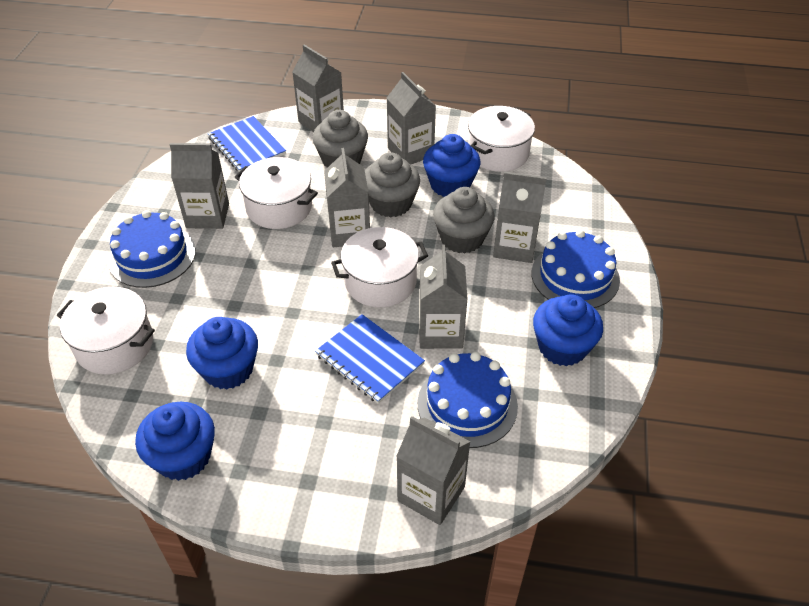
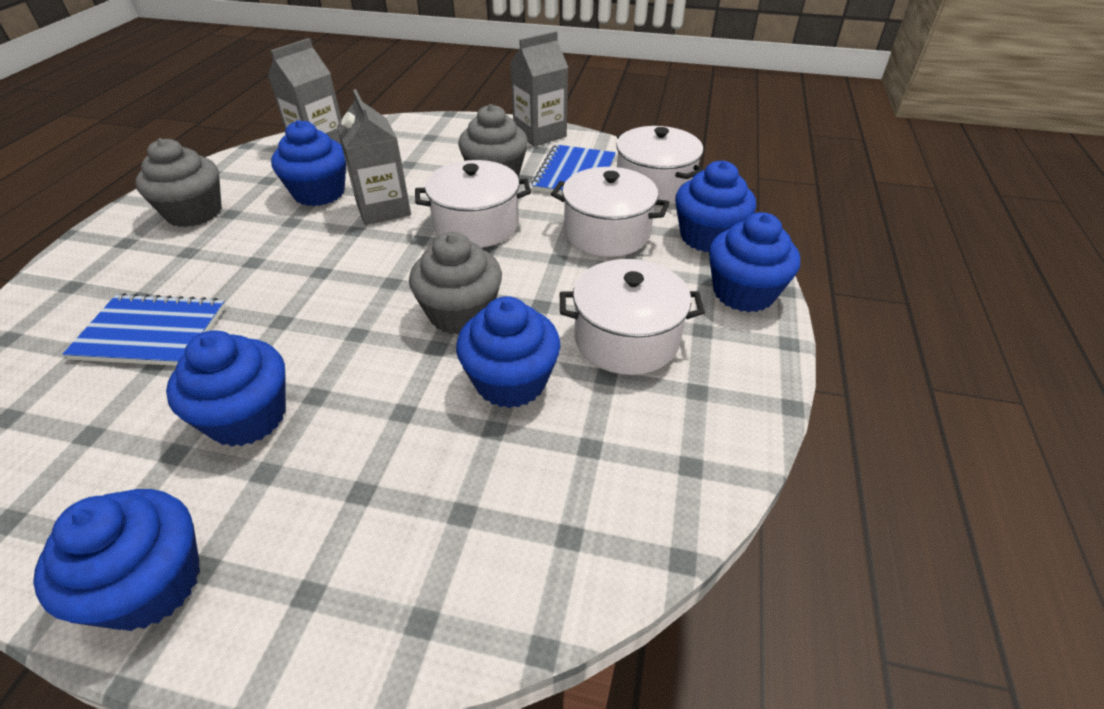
blue cake: [108,210,196,288] [418,352,518,448] [531,230,620,308] = 3 -> none = 0
blue cupcake: [135,402,215,481] [186,317,258,389] [423,134,480,197] [533,294,603,366] = 4 -> [33,489,200,631] [166,331,286,447] [271,120,346,206] [456,296,561,408] [675,161,756,252] [709,212,800,312] = 6
grey carton: [170,143,229,229] [292,44,344,132] [324,148,370,247] [387,72,436,164] [396,416,471,525] [419,245,468,349] [493,172,547,263] = 7 -> [268,38,342,144] [337,89,411,225] [510,31,568,147] = 3

